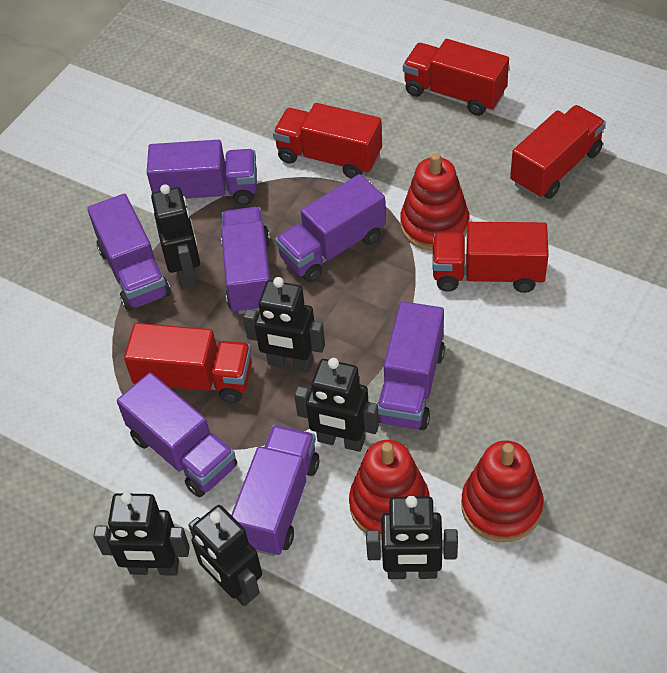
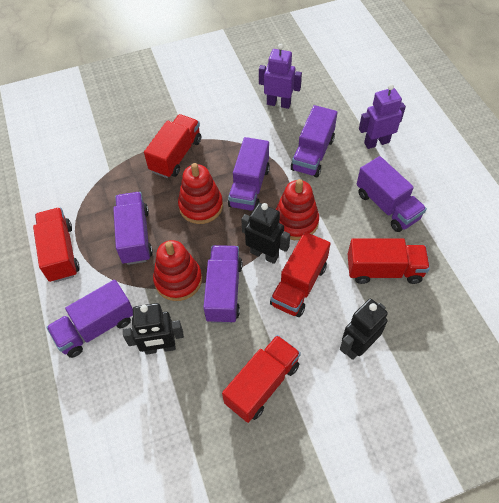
black robot: [94,493,190,576] [151,184,200,289] [188,505,262,606] [243,277,325,372] [294,358,379,452] [366,496,458,579] = 6 -> [123,303,184,355] [241,203,290,264] [340,299,388,360] = 3
purple robot: none = 0 -> [259,44,302,109] [359,84,406,149] = 2
purple truck: [87,194,171,311] [117,372,237,497] [147,140,257,205] [221,207,271,314] [231,425,319,556] [275,174,386,282] [378,301,445,430] = 7 -> [46,280,133,358] [113,192,153,265] [203,245,242,324] [228,137,270,211] [291,105,337,177] [357,156,427,232] = 6

